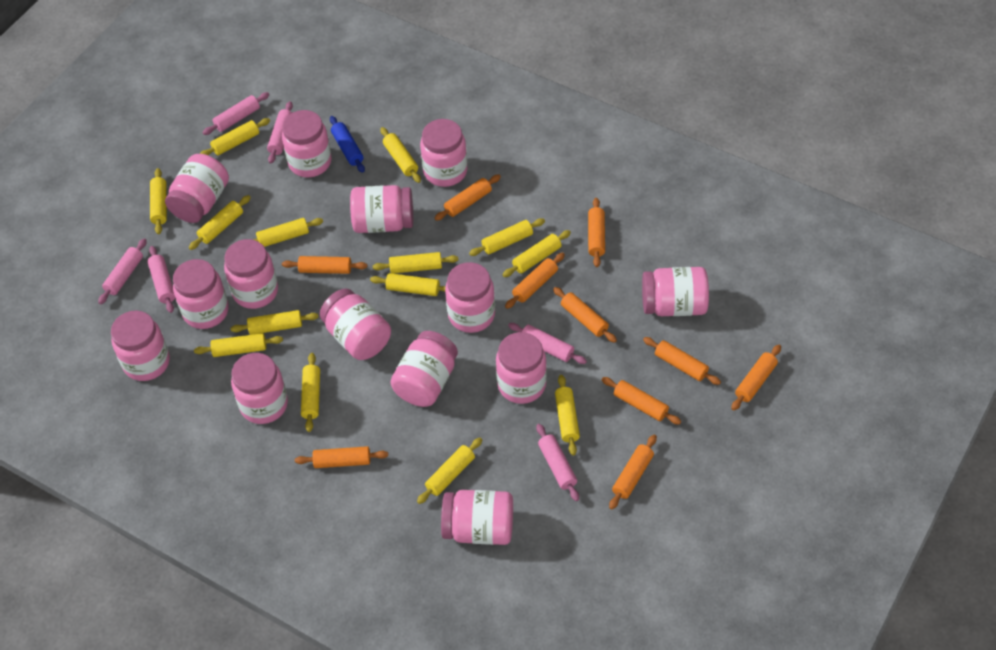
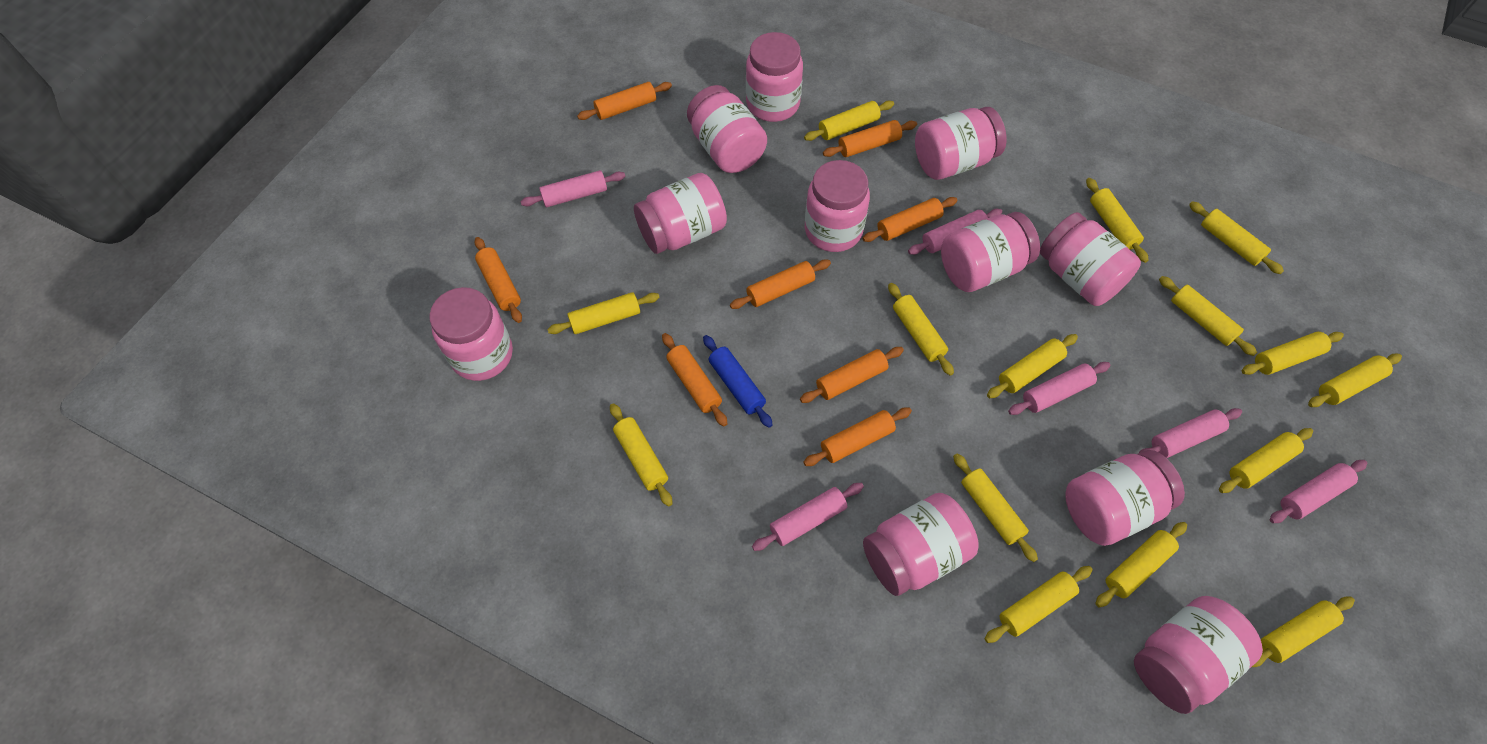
orange rolling pin: [282,256,367,274] [295,446,388,468] [435,174,501,221] [505,253,565,309] [553,287,617,343] [588,198,605,267] [602,377,681,425] [609,434,657,510] [643,337,721,385] [731,345,781,411] = 10 -> [475,237,522,323] [577,82,672,120] [662,333,728,426] [730,259,831,309] [800,347,904,403] [803,407,912,466] [823,120,917,157] [863,197,958,242] = 8
pink jar: [111,311,170,381] [165,154,229,223] [173,259,229,329] [224,239,278,309] [231,353,288,424] [282,110,332,177] [320,289,391,360] [350,185,413,233] [390,331,458,407] [420,119,468,187] [441,490,513,545] [445,262,495,333] [496,332,547,404] [642,267,709,316] = 14 -> [430,287,513,381] [634,173,727,254] [687,85,767,173] [746,32,803,122] [805,160,870,252] [863,493,979,596] [915,107,1006,180] [941,212,1040,292] [1040,212,1141,306] [1065,450,1185,546] [1134,596,1263,714] = 11
yellow rolling pin: [150,168,167,234] [189,195,251,250] [194,333,283,357] [200,118,270,155] [230,310,319,335] [253,218,323,247] [301,353,320,432] [370,273,446,296] [373,252,458,274] [380,127,421,183] [417,438,482,504] [469,218,545,256] [502,230,571,277] [555,375,580,455] = 14 -> [547,292,660,334] [610,403,672,506] [804,101,894,141] [888,283,954,376] [953,453,1038,562] [984,566,1093,643] [987,334,1078,398] [1086,178,1148,263] [1095,522,1187,607] [1159,276,1257,356] [1189,201,1284,274] [1219,428,1313,493] [1242,332,1344,375] [1252,597,1355,667] [1308,354,1402,407] = 15

